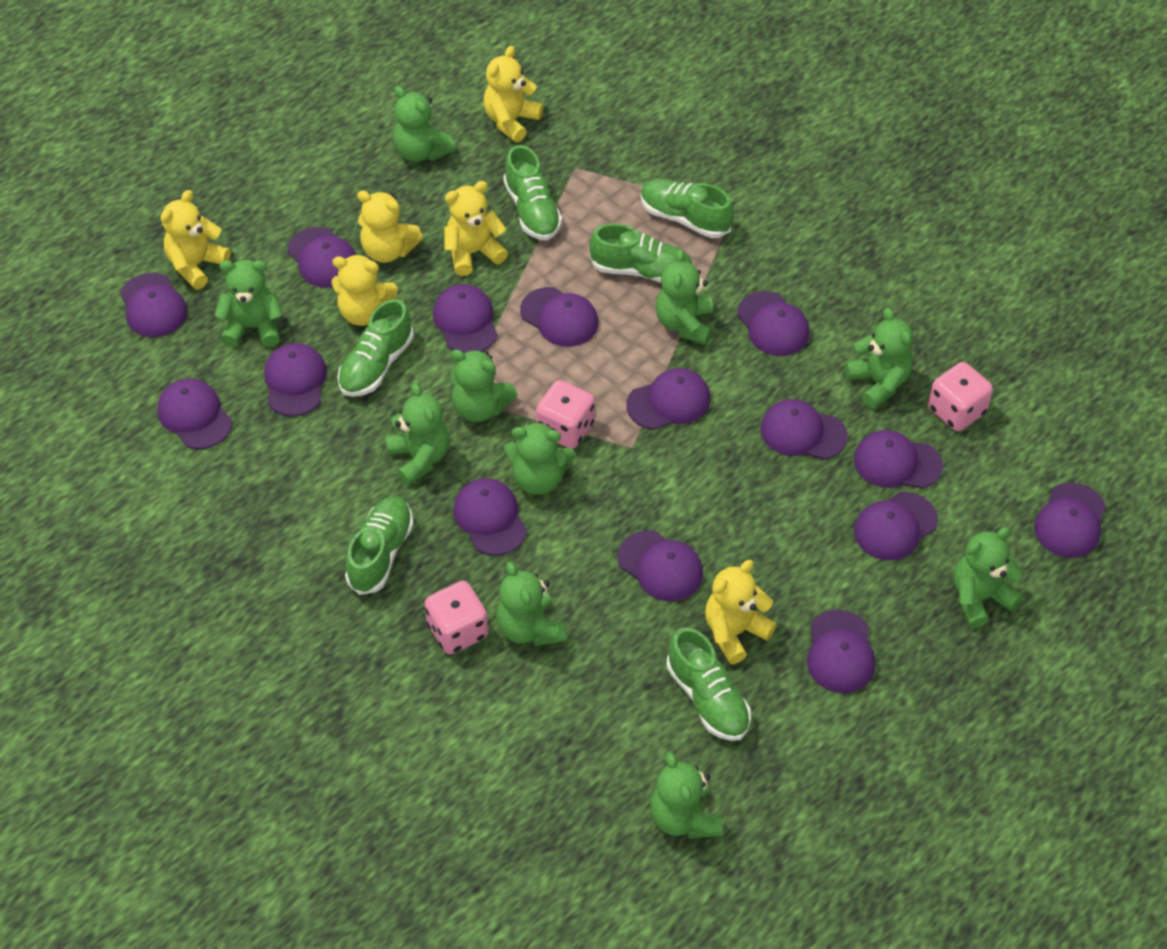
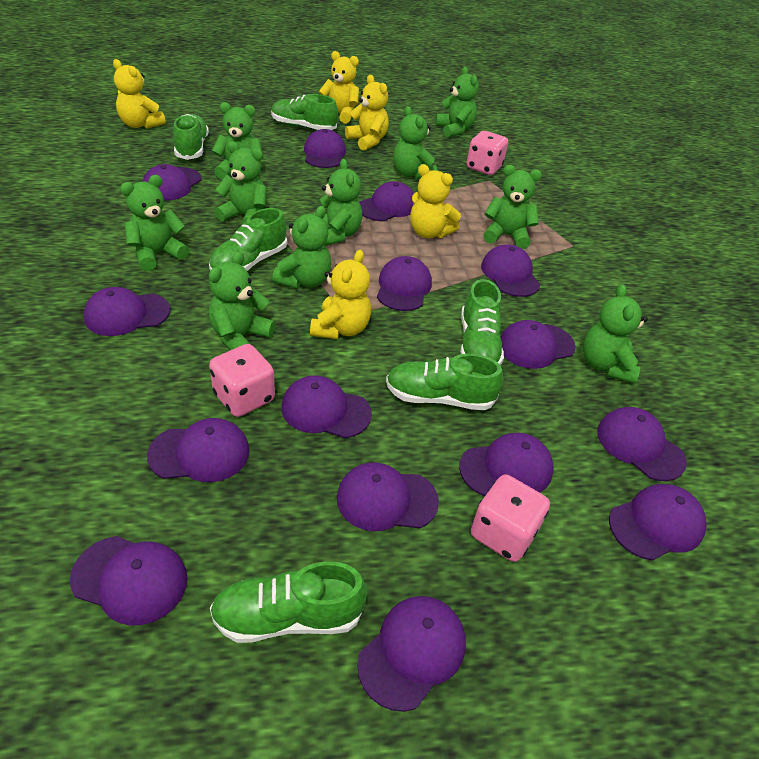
yellow teddy bear: [160,190,231,289] [331,255,398,326] [357,190,423,263] [444,181,508,276] [483,46,543,142] [705,560,777,664] = 6 -> [113,59,166,129] [310,250,371,339] [319,51,359,124] [345,75,389,151] [410,164,461,238] = 5

